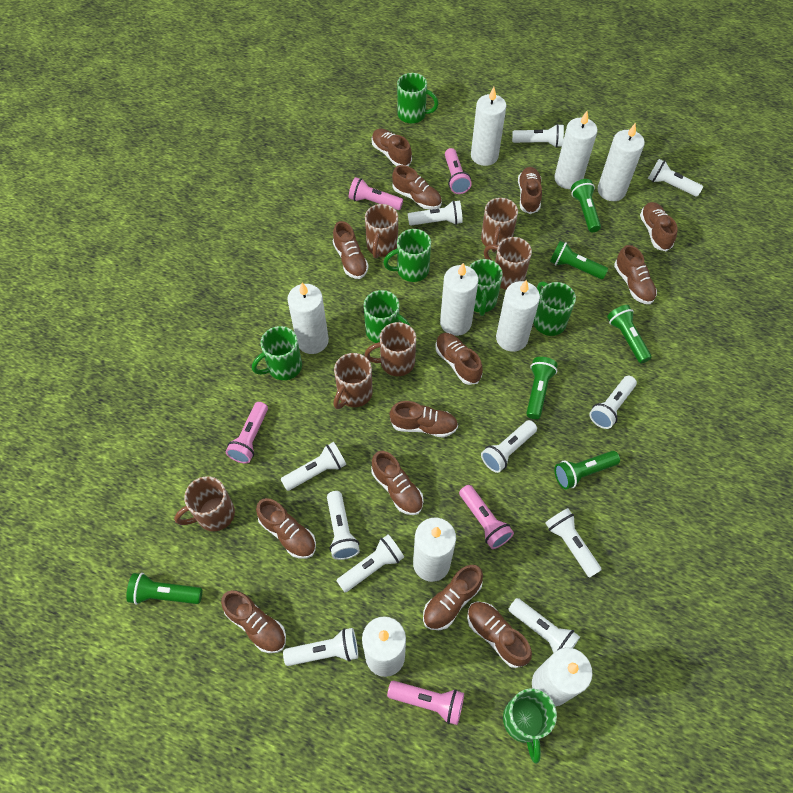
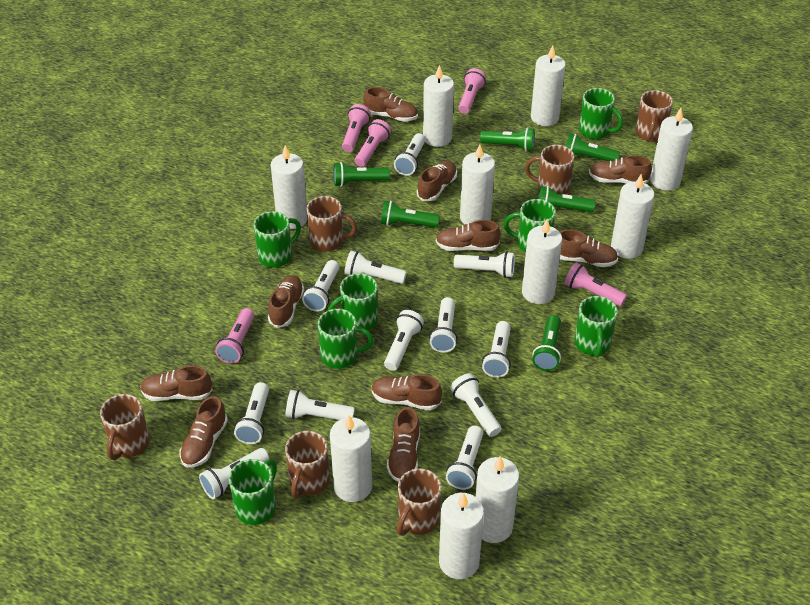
brown shoe: [221,590,286,653] [256,498,316,559] [333,221,369,279] [371,451,424,515] [372,129,412,166] [390,401,458,438] [392,165,442,210] [423,565,483,630] [435,333,483,385] [467,602,532,668] [518,167,542,214] [614,245,657,304] [640,202,678,251] = 13 -> [140,365,213,401] [180,396,228,468] [268,275,304,328] [363,87,418,122] [371,374,442,410] [387,407,420,482] [417,161,457,201] [436,220,501,251] [560,229,618,267] [589,155,652,184] = 10
white candle: [287,282,329,354] [362,616,406,677] [413,518,456,582] [440,263,478,336] [471,87,506,166] [496,279,540,352] [532,648,593,706] [554,111,597,189] [598,123,645,201] = 9 -> [271,145,307,229] [330,415,372,502] [423,65,454,147] [439,492,484,579] [460,144,495,224] [475,456,519,543] [522,219,562,304] [531,45,566,126] [611,174,654,259] [650,108,693,191] = 10
white flashlight: [281,442,346,491] [283,628,358,666] [327,491,360,560] [337,535,404,592] [408,200,463,225] [481,420,537,473] [508,598,580,653] [512,124,564,148] [545,508,602,577] [589,376,637,429] [648,159,703,197] = 11 -> [199,448,269,499] [234,382,269,444] [285,390,355,420] [302,260,339,312] [344,250,407,284] [384,310,424,371] [394,133,426,176] [429,297,457,353] [446,426,483,490] [450,373,501,437] [454,251,515,278] [482,321,511,378] = 12

